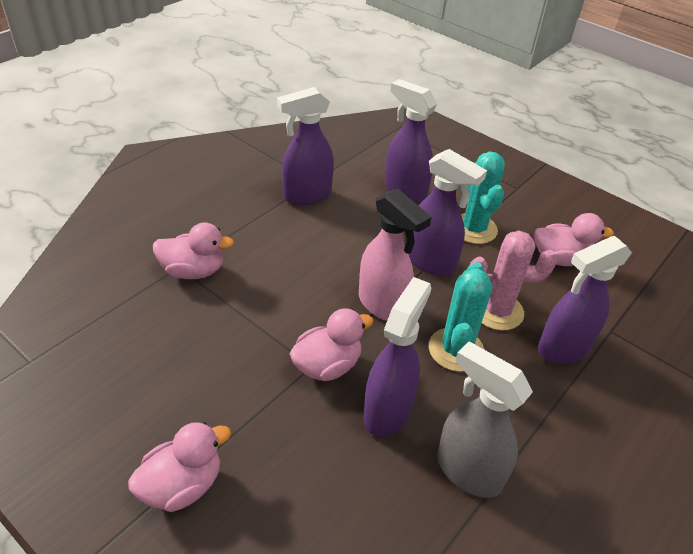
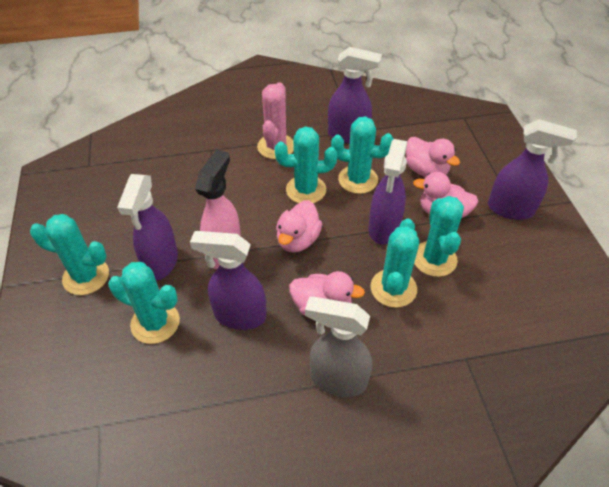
turquoise cactus: [429,262,492,372] [461,152,505,244] = 2 -> [30,214,109,295] [108,262,180,344] [274,126,338,203] [331,116,394,194] [371,218,419,308] [414,196,464,277] = 6

